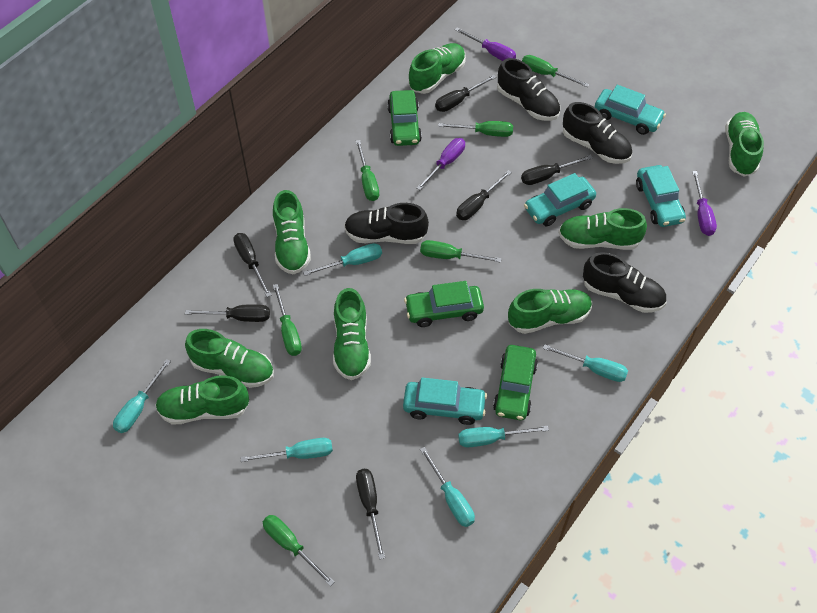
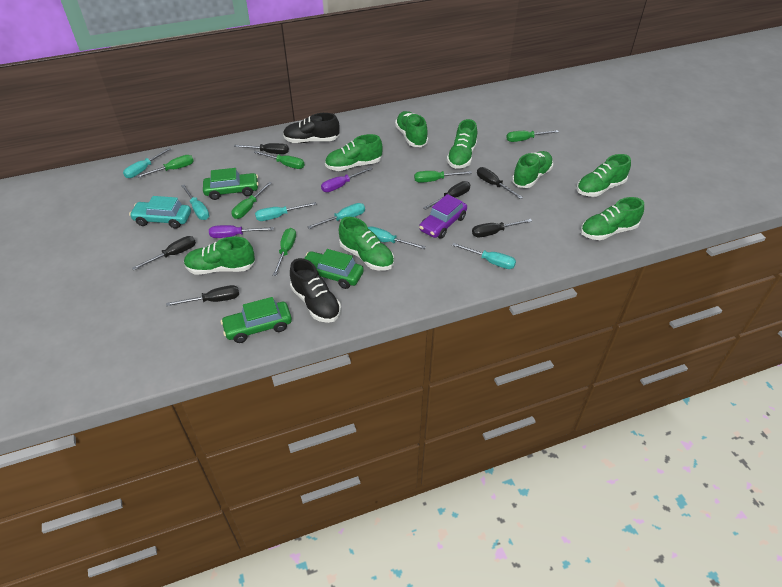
black shoe: [344,203,429,244] [497,58,560,121] [563,102,632,164] [583,252,666,313] = 4 -> [283,113,340,143] [290,258,341,323] = 2
purple car: none = 0 -> [419,194,467,239] = 1
purple screwdriver: [416,138,465,190] [455,28,516,61] [692,171,717,236] = 3 -> [209,225,274,238] [321,167,373,192] = 2
turquoise car: [403,377,487,425] [524,173,596,226] [595,85,666,135] [636,165,686,227] = 4 -> [129,196,191,229] = 1

